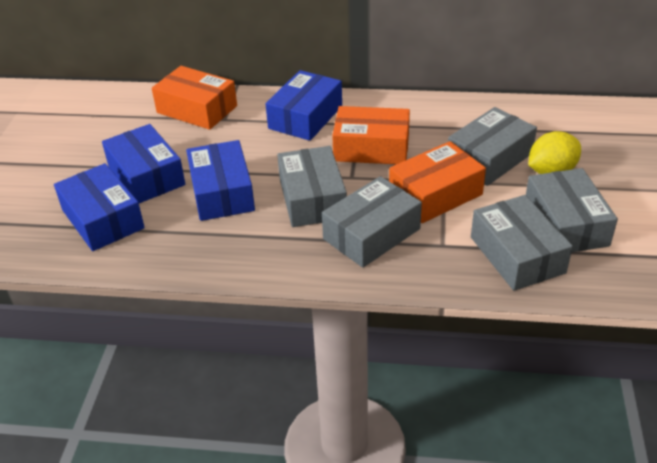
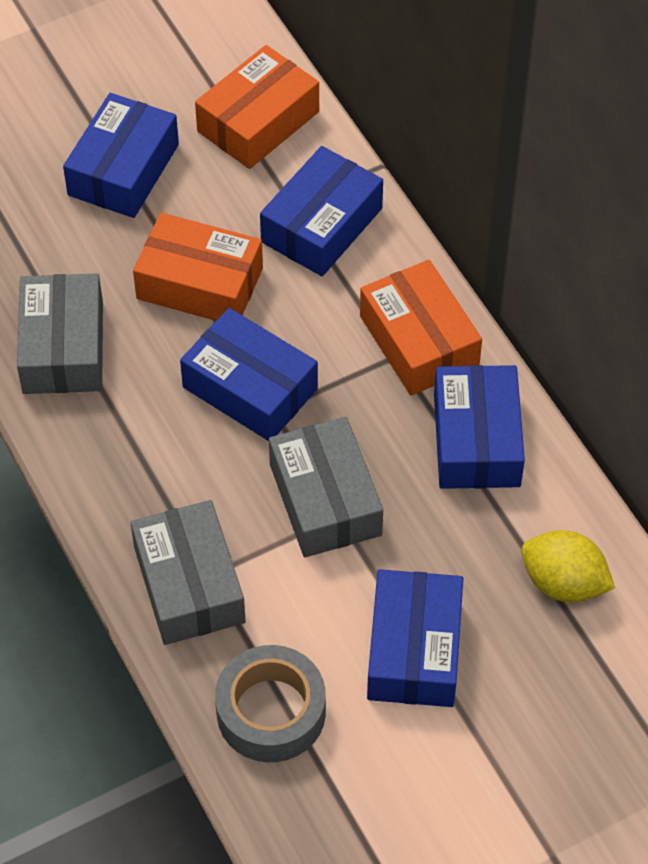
blue box: [54,163,145,251] [102,124,185,203] [186,140,255,221] [266,70,342,141] = 4 -> [63,93,179,218] [180,308,318,441] [260,146,383,276] [367,569,463,707] [434,365,525,489] = 5
grey box: [277,146,347,227] [322,176,422,268] [448,107,537,186] [471,195,573,291] [526,168,618,252] = 5 -> [17,274,103,394] [131,500,246,645] [269,417,383,557] = 3
grey tape: none = 0 -> [215,645,326,762] = 1

